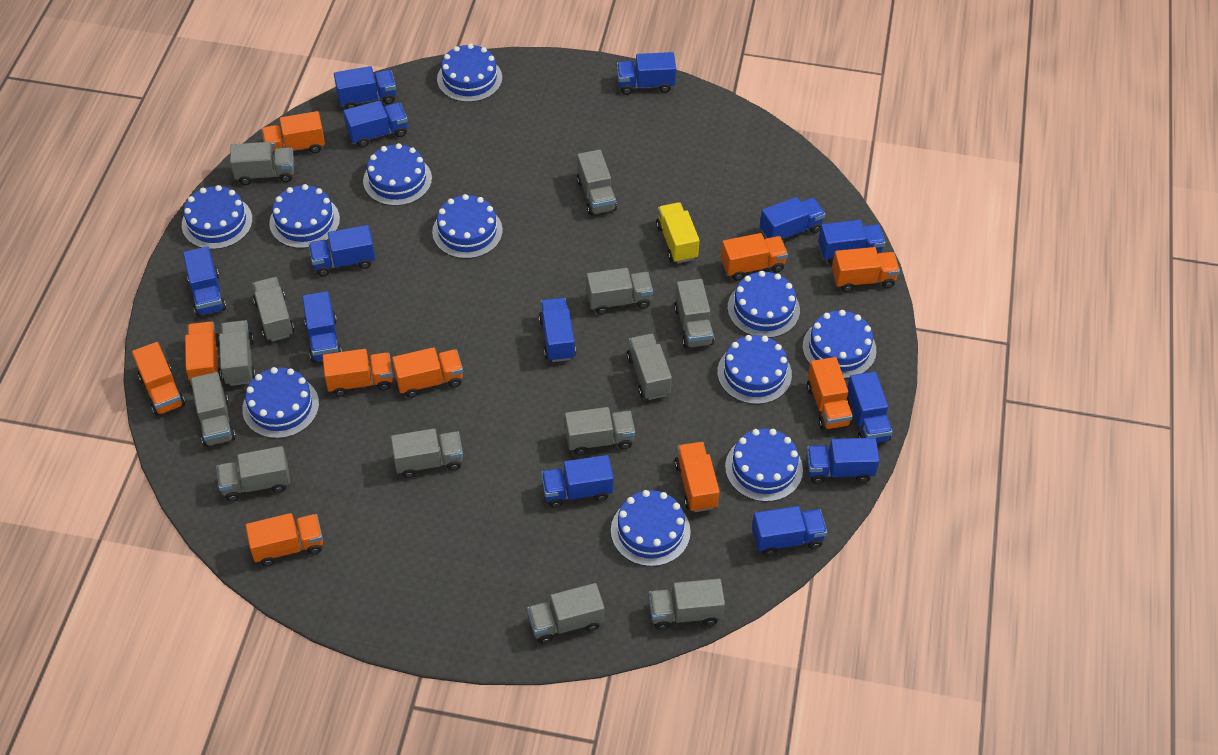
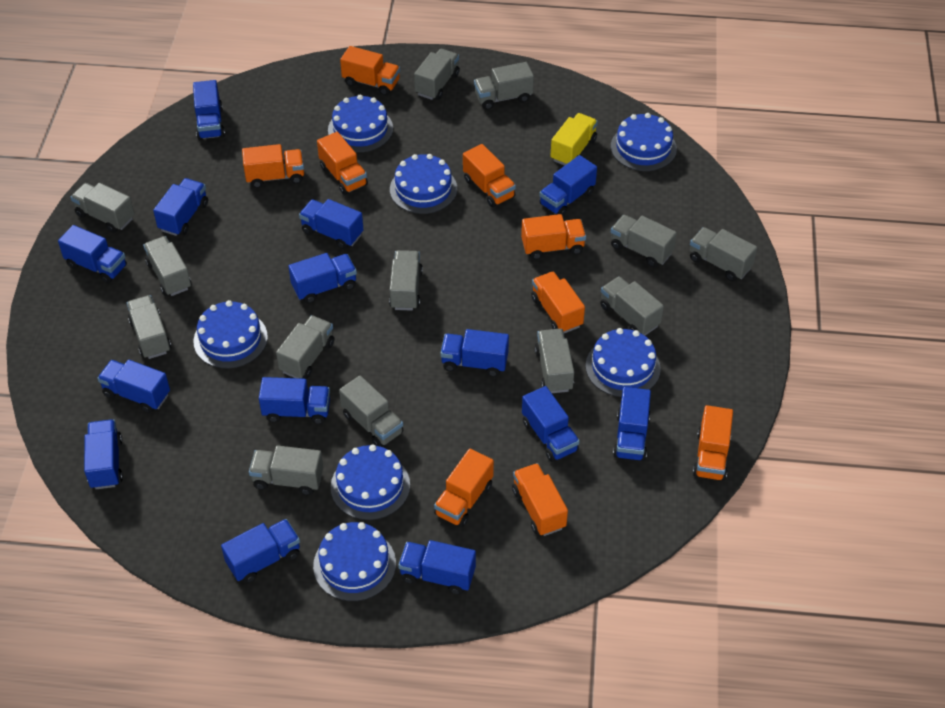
blue cake: [182,185,253,249] [242,367,319,438] [269,184,340,248] [363,143,432,206] [432,194,503,259] [437,44,502,102] [611,490,691,566] [717,335,792,404] [725,429,803,502] [727,271,800,338] [803,310,876,379] = 11 -> [194,300,268,369] [313,522,396,601] [328,95,393,152] [331,444,410,520] [390,154,457,214] [586,328,661,397] [611,113,677,171] = 7
blue truck: [183,246,226,317] [302,291,342,362] [308,225,375,276] [334,66,396,109] [343,100,408,148] [539,298,576,362] [541,455,614,508] [617,52,676,95] [752,506,827,556] [760,197,825,244] [806,438,880,484] [818,220,885,265] [847,372,893,443] = 13 -> [58,225,127,283] [84,420,123,489] [97,360,170,413] [153,178,208,236] [193,80,225,140] [221,519,300,583] [259,377,330,424] [288,253,357,303] [299,199,363,249] [398,540,476,595] [440,329,509,377] [522,386,580,462] [539,155,597,216] [613,387,651,461] = 14
orange truck: [132,342,185,416] [185,322,222,385] [245,513,323,566] [261,111,325,154] [322,349,393,397] [392,347,463,398] [675,442,720,512] [721,233,788,281] [807,357,853,430] [832,247,900,292] = 10 -> [242,144,304,188] [317,132,368,195] [340,46,400,96] [434,449,494,527] [463,144,516,207] [512,463,568,536] [521,214,586,260] [531,271,585,333] [693,405,733,481] = 9

